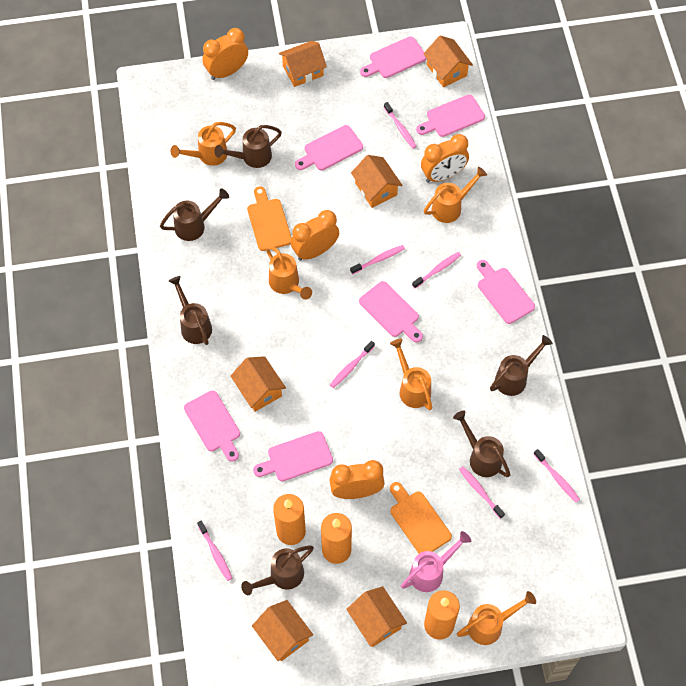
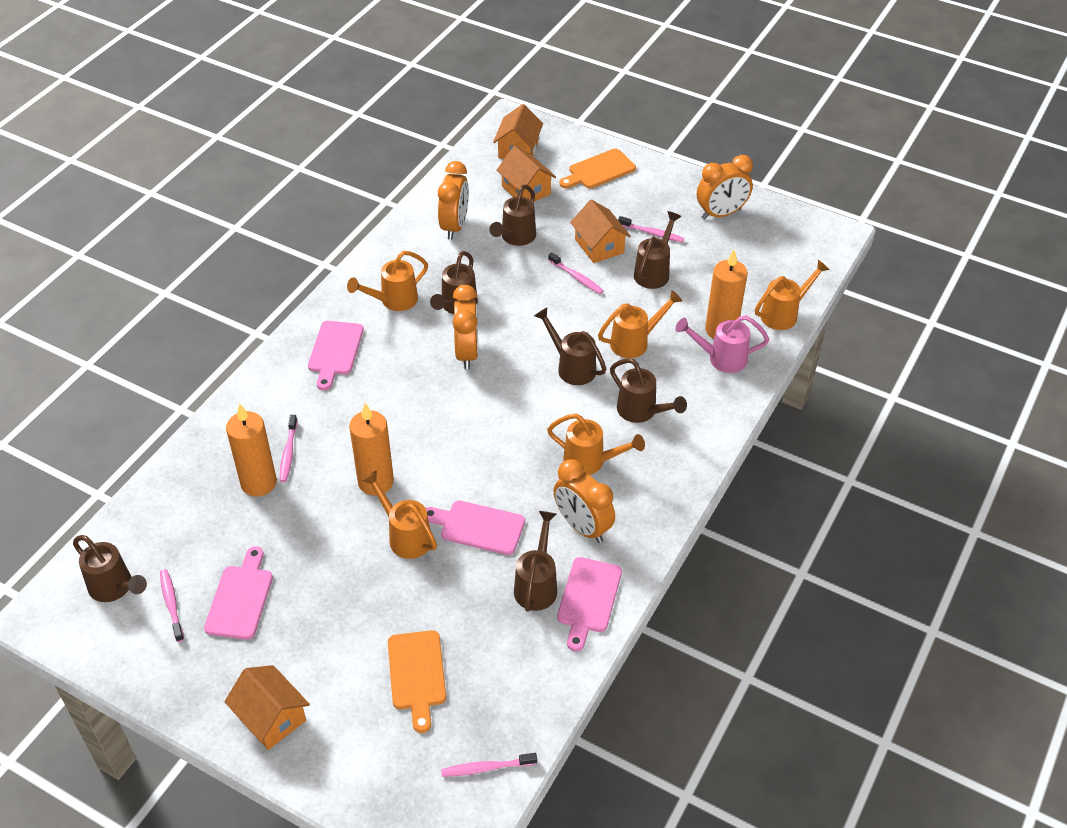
brown watering can: [160,188,229,241] [169,276,212,345] [214,125,282,168] [241,546,314,595] [453,411,511,477] [490,335,553,396] = 6 -> [73,535,147,602] [430,251,478,314] [489,184,536,246] [514,511,557,612] [534,307,606,385] [610,358,687,423] [634,211,681,289] = 7
orange house: [230,356,286,412] [252,600,313,661] [279,41,327,87] [346,586,407,647] [351,155,402,208] [423,36,473,87] = 6 -> [224,665,310,750] [493,104,543,159] [497,146,556,202] [570,200,631,263] = 4
pink cutting board: [184,390,240,462] [253,431,333,481] [295,125,363,170] [359,281,423,343] [360,36,427,78] [416,95,485,137] [477,260,535,324] = 7 -> [204,546,273,640] [308,321,364,390] [426,500,525,555] [557,557,622,651] = 4
pink toothbrush: [197,521,232,581] [330,341,375,388] [350,245,405,274] [384,102,417,149] [412,252,461,288] [459,466,505,519] [534,449,580,502] = 7 -> [160,569,184,642] [280,415,297,482] [441,753,537,777] [548,252,604,294] [618,216,684,243] = 5

